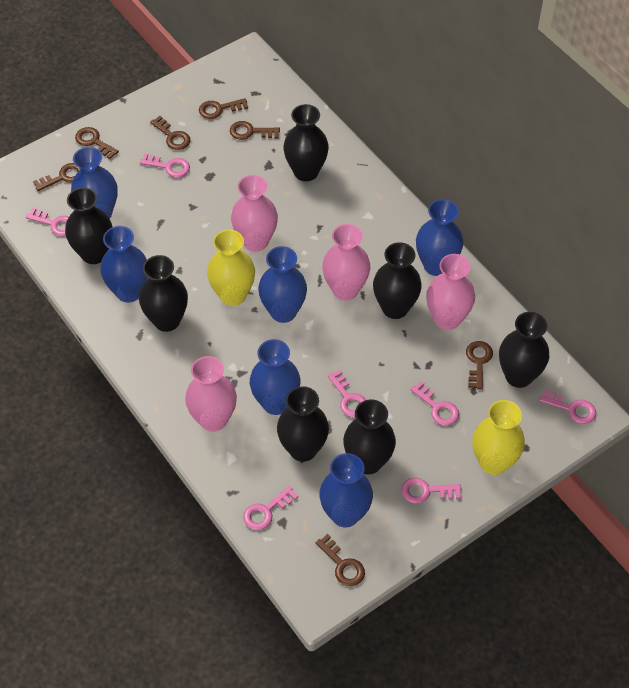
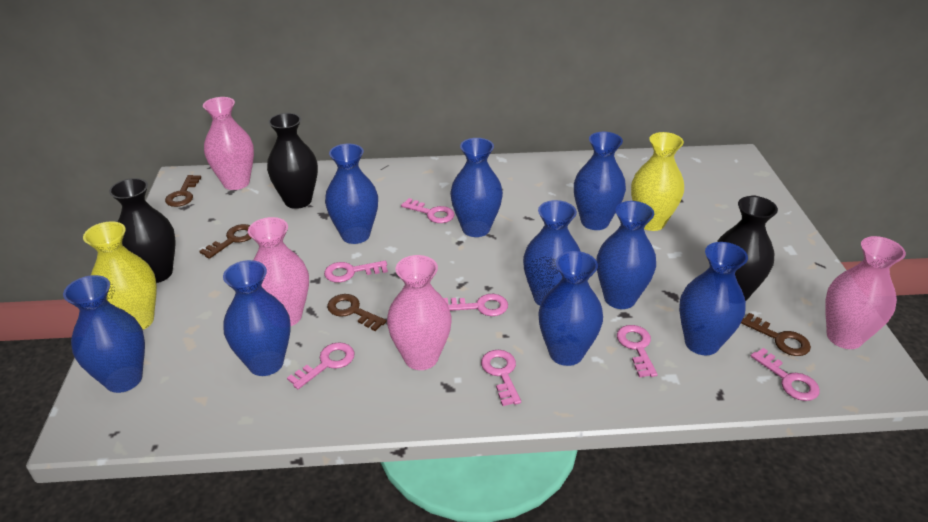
black vase: [65,187,113,264] [139,255,188,332] [277,386,329,462] [283,104,329,181] [343,399,396,474] [373,242,422,319] [499,312,549,388] = 7 -> [109,178,176,283] [267,113,318,209] [717,196,778,301] = 3
blue vase: [71,147,118,219] [100,226,148,303] [250,339,300,415] [258,246,307,323] [319,453,373,527] [416,199,463,276] = 6 -> [63,275,145,393] [223,260,291,376] [325,144,378,244] [450,138,503,237] [523,200,581,306] [538,251,603,366] [574,132,626,230] [596,201,656,309] [679,242,748,355] = 9
brown key: [33,163,80,191] [75,127,119,159] [150,116,190,150] [199,98,248,119] [230,121,280,140] [316,534,365,586] [466,341,493,389] = 7 -> [165,175,201,207] [199,224,251,259] [327,294,387,331] [741,313,811,356] = 4

